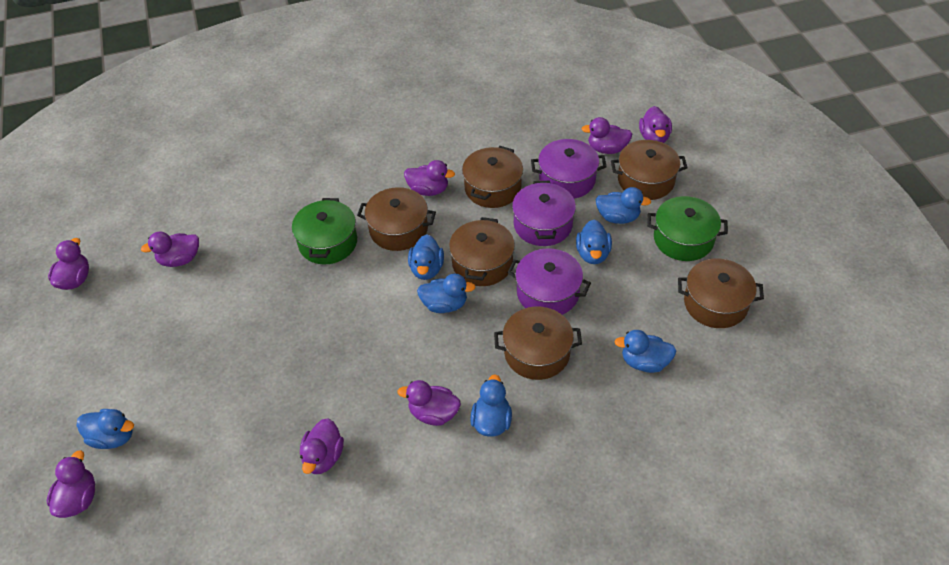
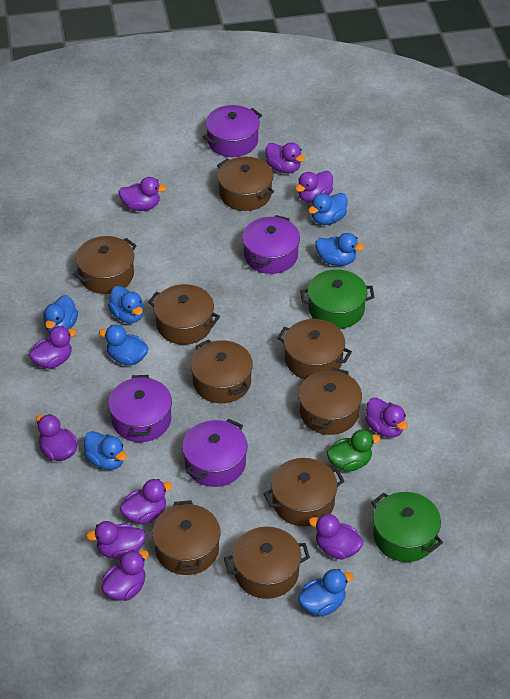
brown pot: [357,187,436,251] [449,217,515,286] [462,146,523,208] [494,306,582,380] [611,140,688,200] [678,259,764,328] = 6 -> [73,236,137,294] [148,284,220,345] [152,500,220,575] [190,340,253,403] [217,156,274,211] [224,527,310,599] [263,458,344,527] [277,319,352,379] [299,368,362,435] = 9
green duck: none = 0 -> [327,430,381,472] = 1
purple duck: [47,450,95,518] [48,238,89,290] [141,232,199,267] [300,418,344,474] [397,380,461,426] [404,160,455,196] [581,117,632,154] [639,106,672,143] = 8 -> [29,326,77,369] [36,414,78,461] [86,521,146,560] [102,550,149,600] [118,177,167,211] [120,479,173,524] [266,142,305,173] [295,171,333,203] [309,514,364,559] [365,397,408,438] = 10
purple pot: [507,248,591,315] [512,181,576,246] [531,139,607,199] = 3 -> [108,375,172,442] [182,419,248,487] [203,105,262,157] [242,215,300,274] = 4

